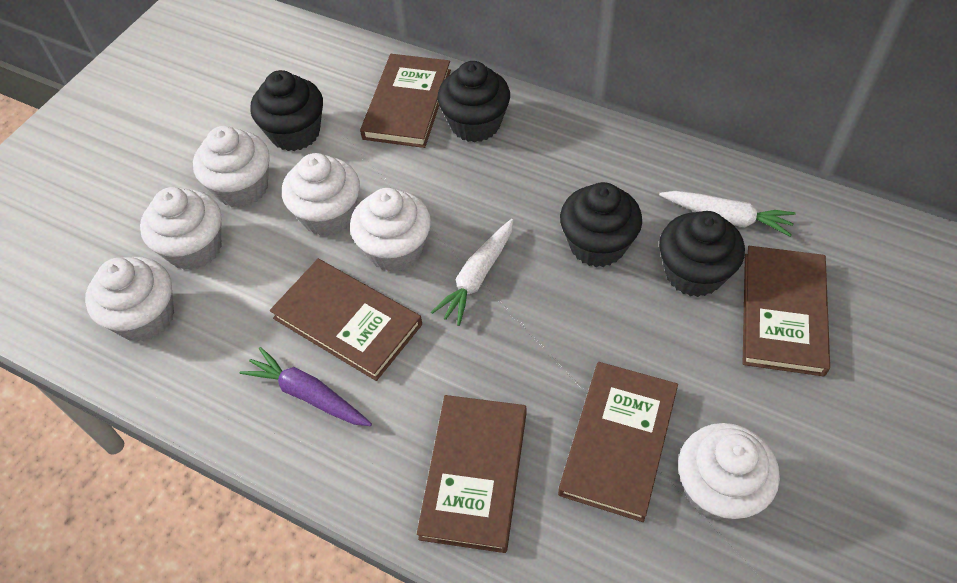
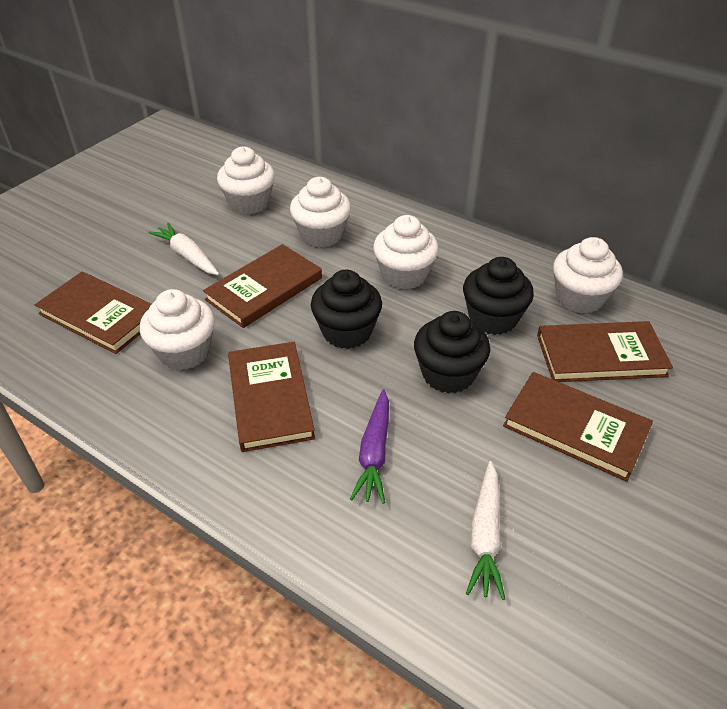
black cupcake: [250,70,323,151] [438,61,510,142] [560,182,642,267] [659,211,745,297] = 4 -> [311,270,382,349] [414,311,490,393] [463,257,534,335] = 3
white cupcake: [85,257,174,342] [140,187,221,270] [193,126,270,208] [282,153,360,236] [350,188,431,272] [678,423,780,522] = 6 -> [140,289,215,370] [217,147,275,214] [290,177,351,248] [373,215,439,289] [553,237,623,314] = 5

